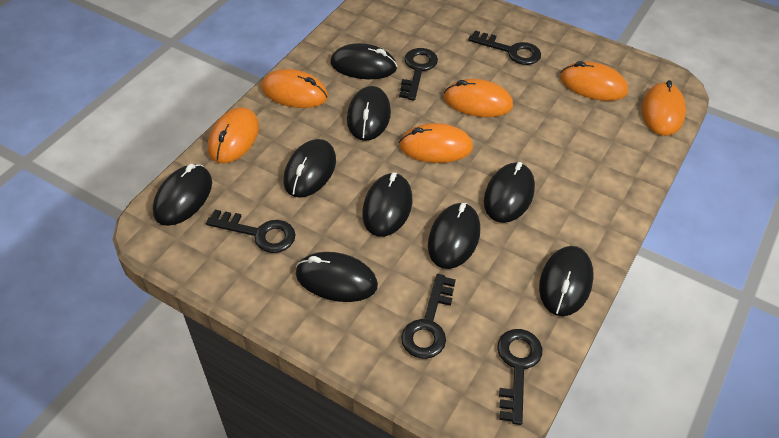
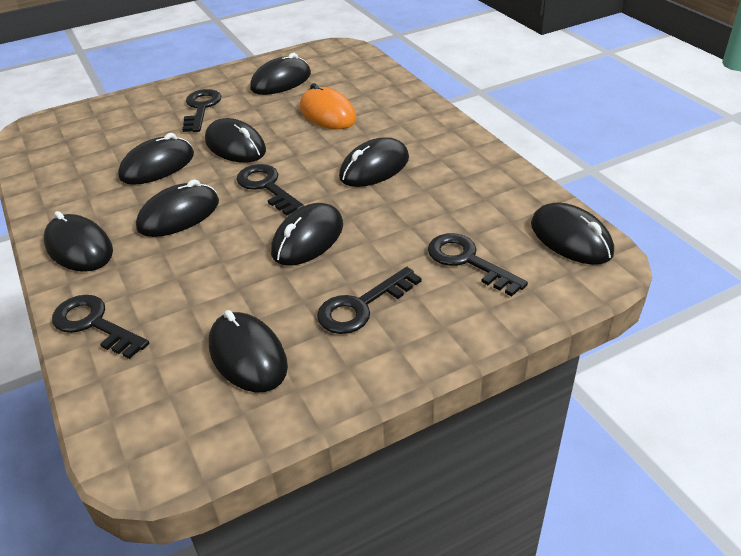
orange mouse: [208,107,259,163] [261,69,328,108] [399,123,473,163] [444,79,513,117] [560,61,628,101] [642,80,686,136] = 6 -> [300,83,356,129] = 1

